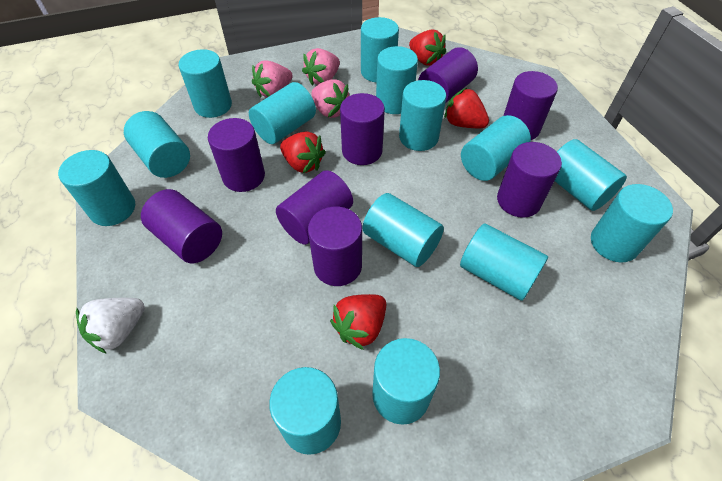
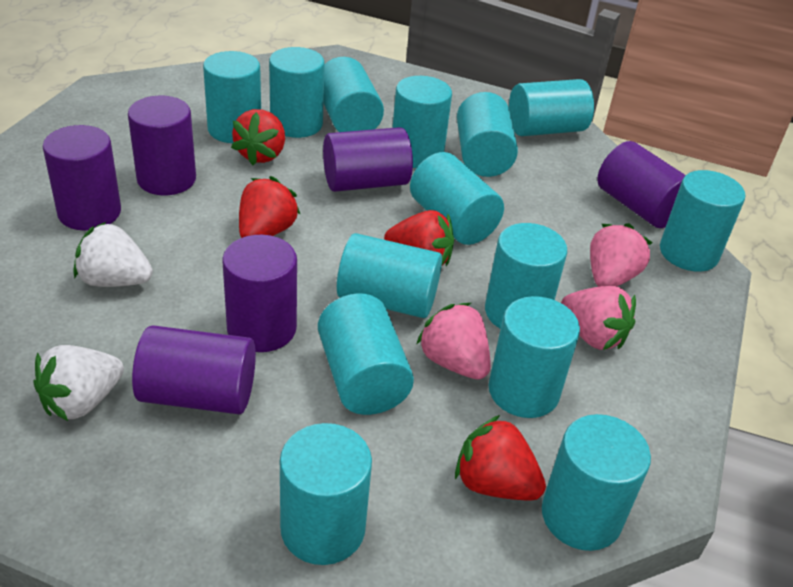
purple cylinder: [141,189,222,263] [208,118,265,192] [276,170,353,245] [308,207,362,286] [340,93,385,165] [418,47,478,103] [497,142,562,218] [503,71,558,140] = 8 -> [43,125,121,230] [128,96,196,195] [132,325,256,414] [222,235,297,352] [323,127,413,192] [597,141,686,228] = 6
white strawberry: [76,298,145,354] = 1 -> [34,345,124,421] [74,222,153,287] = 2

